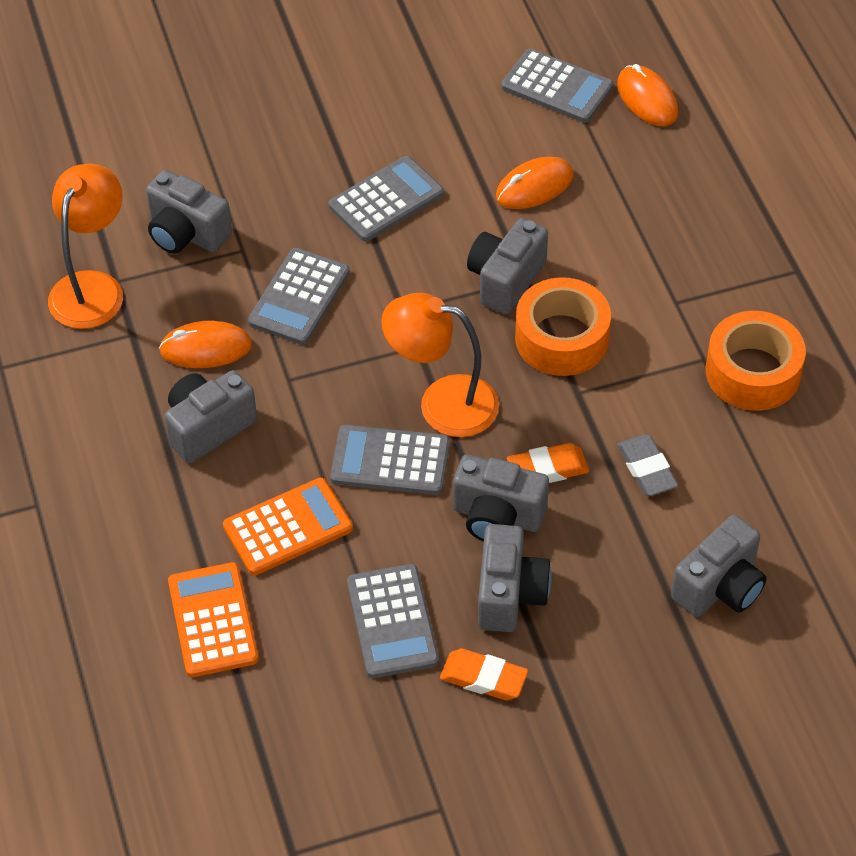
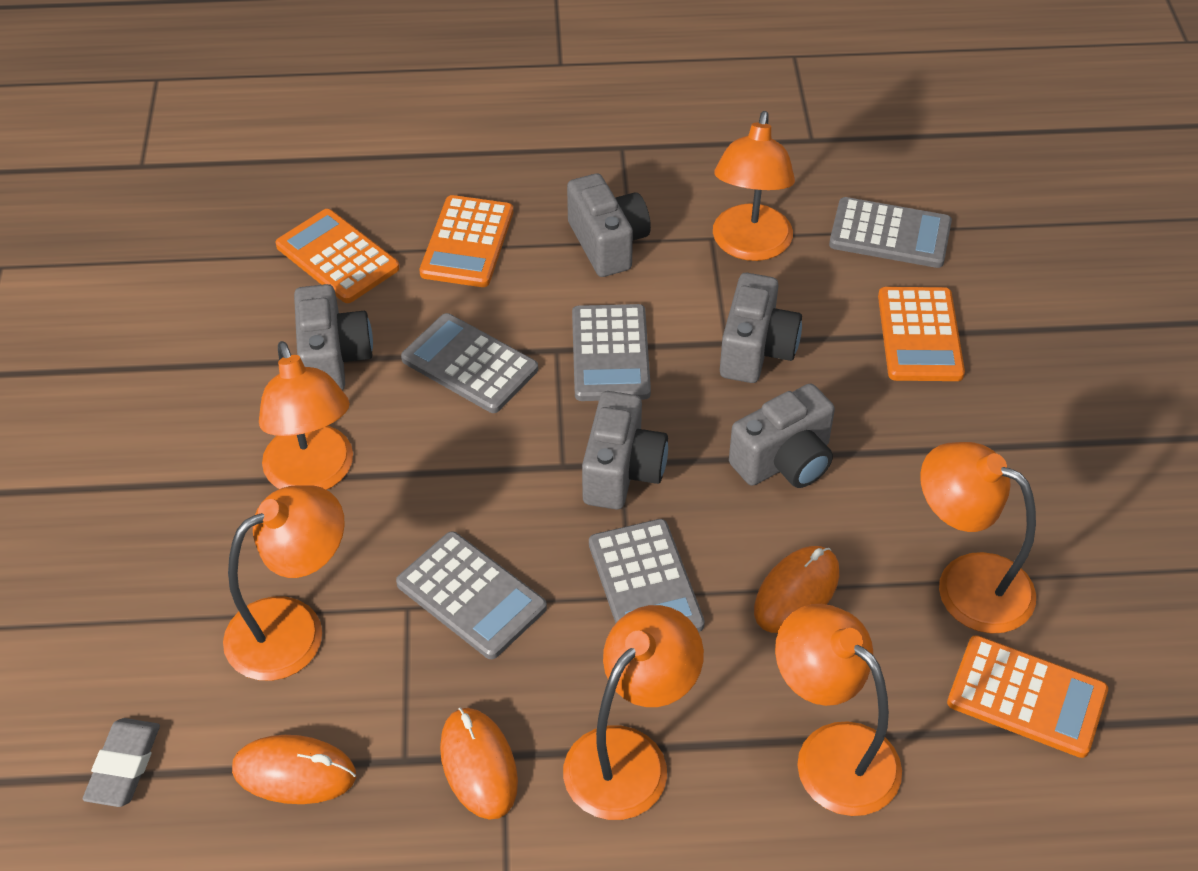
grey camera: [146,170,232,254] [165,370,257,463] [453,455,549,542] [467,218,548,314] [478,524,551,632] [671,515,767,617] = 6 -> [294,284,373,391] [567,173,651,277] [582,391,668,510] [720,273,802,383] [729,384,835,488] = 5
orange calculator: [168,562,259,677] [223,478,353,575] = 2 -> [275,209,400,303] [419,195,513,287] [878,287,965,381] [947,635,1108,758] = 4
orange eraser: [440,649,529,700] [507,443,589,483] = 2 -> none = 0
orange lamp: [48,164,123,329] [381,293,499,437] = 2 -> [223,485,345,681] [259,341,353,490] [563,605,704,820] [713,111,795,261] [775,604,902,816] [920,442,1036,634] = 6
orange tape: [515,277,611,376] [706,311,806,411] = 2 -> none = 0

